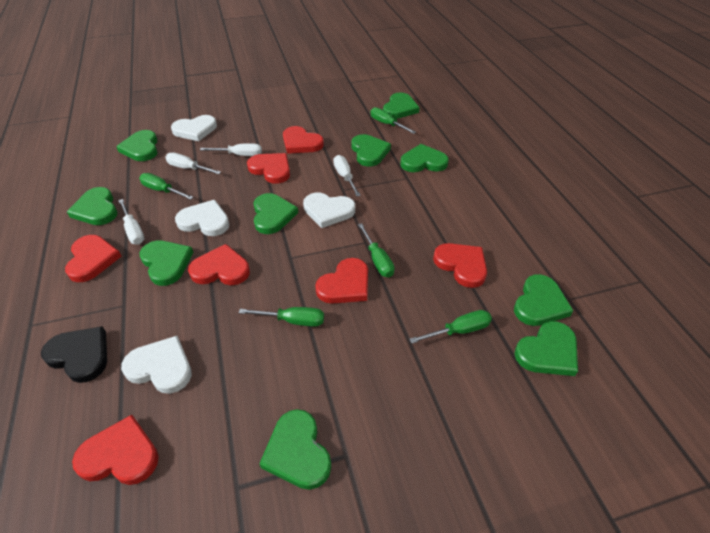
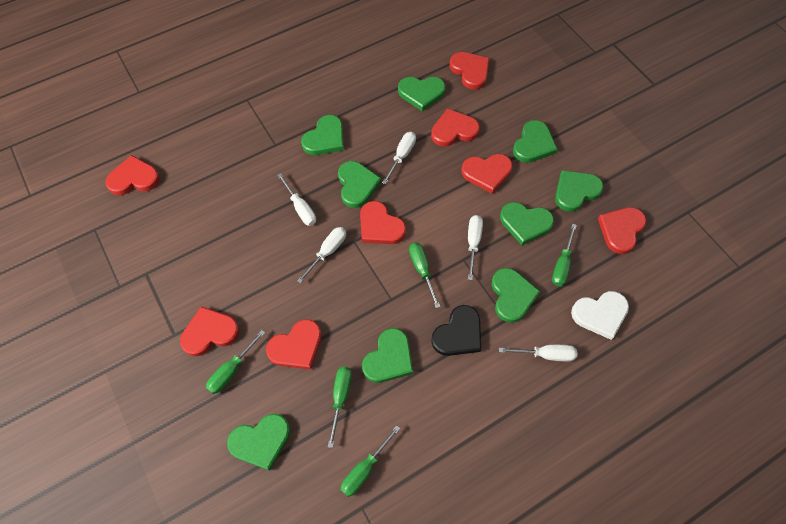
green heart: [67,187,117,225] [116,130,158,161] [140,240,194,286] [253,193,298,234] [259,409,331,490] [351,134,391,167] [383,92,420,119] [400,144,449,172] [514,274,573,326] [514,321,578,376] = 10 -> [227,414,290,471] [301,115,344,155] [338,161,382,208] [362,328,413,383] [398,77,446,111] [491,268,540,323] [500,202,554,245] [513,120,558,163] [555,170,604,212] = 9
red heart: [65,235,122,282] [72,415,159,485] [188,244,250,285] [247,153,290,184] [283,126,324,154] [315,258,368,304] [433,243,487,288] = 7 -> [105,155,160,195] [180,306,240,356] [266,319,322,370] [360,201,406,244] [431,108,480,146] [449,52,490,90] [462,154,513,194] [598,207,647,254] = 8
white heart: [121,336,192,394] [171,115,217,141] [175,200,229,236] [303,193,355,228] = 4 -> [571,291,629,340] = 1
white screwdriver: [118,199,145,245] [165,153,221,174] [200,143,262,156] [333,155,361,196] = 4 -> [277,173,316,226] [297,227,346,284] [382,132,416,184] [468,215,483,280] [499,345,578,361] = 5

